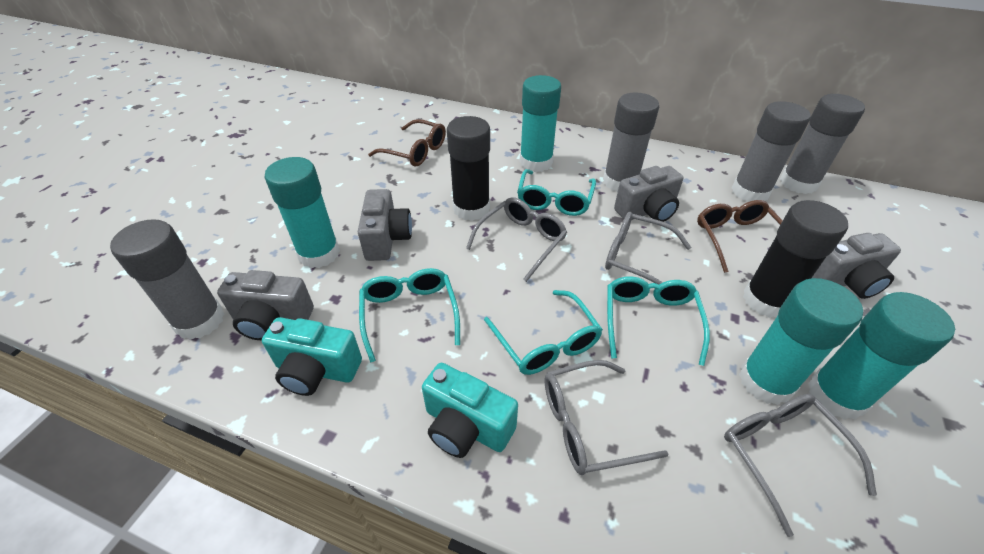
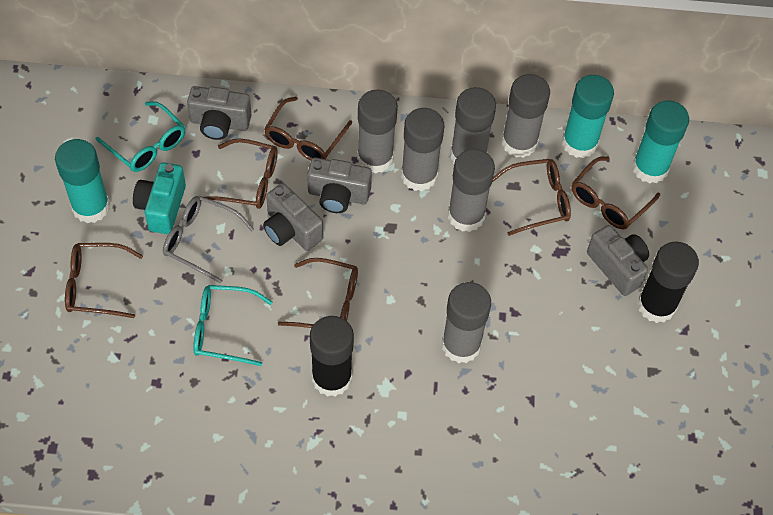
brown glasses: [368,119,446,167] [697,200,783,273] = 2 -> [65,243,143,318] [204,138,278,209] [264,97,352,161] [278,258,358,328] [492,159,571,236] [572,156,660,230] = 6
grey glasses: [466,197,567,282] [545,360,668,475] [605,212,691,284] [724,394,877,537] = 4 -> [163,196,254,284] = 1
grey glue stick: [110,219,224,340] [603,93,659,192] [732,101,810,202] [780,94,865,194] = 4 -> [357,90,398,174] [401,108,444,191] [442,282,491,363] [448,149,495,232] [450,87,496,164] [502,74,550,158] = 6
turquoise camera: [262,317,362,396] [422,363,518,458] = 2 -> [133,163,186,234] = 1
turquoise glasses: [359,268,460,363] [484,290,603,375] [517,169,596,216] [607,276,710,366] = 4 -> [96,101,185,172] [193,285,272,366] = 2
turquoise glue stick: [265,157,340,268] [520,75,561,172] [739,278,863,405] [808,292,955,420] = 4 -> [55,139,110,223] [562,75,614,158] [632,100,689,184] = 3

